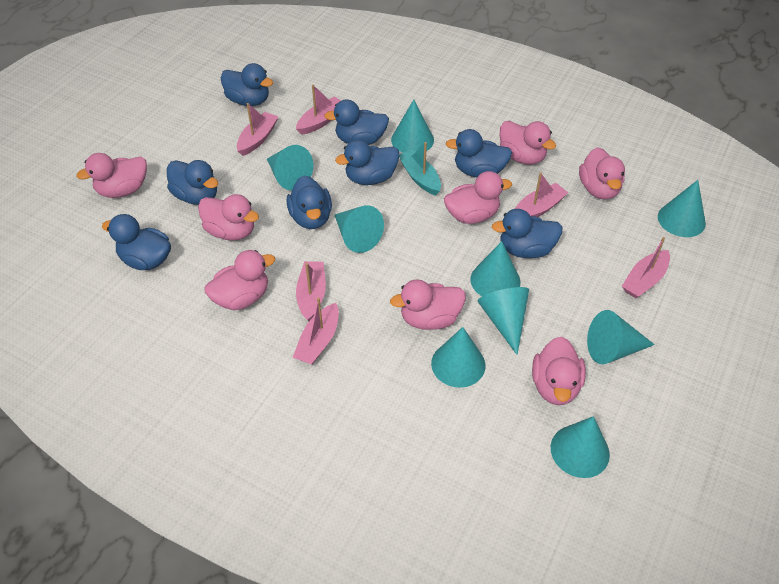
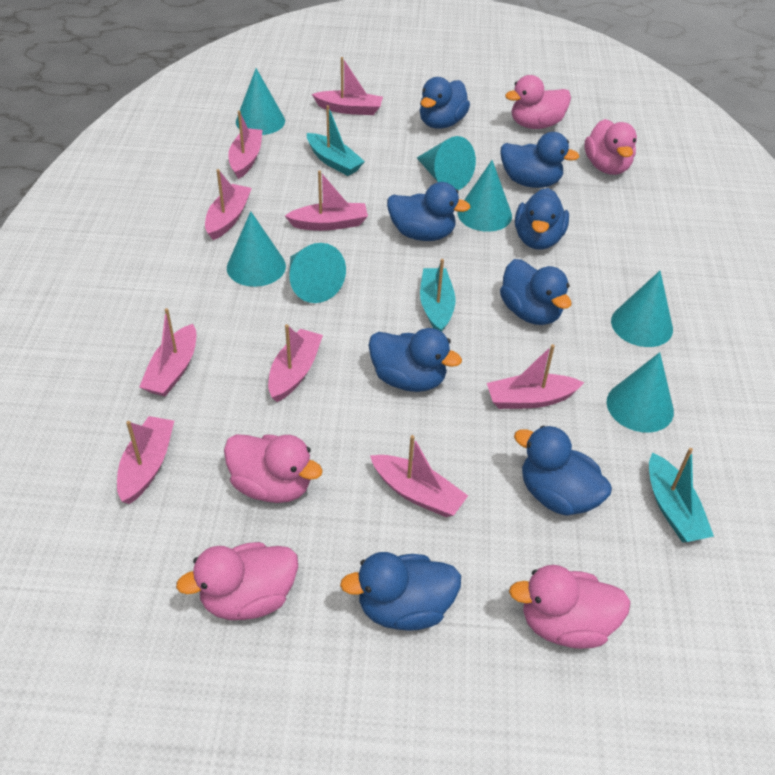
pink boat: [237,103,279,156] [293,297,339,364] [296,85,341,135] [296,261,326,321] [515,172,568,217] [622,237,670,298] = 6 -> [117,416,174,504] [139,308,196,397] [205,169,252,240] [228,111,263,179] [268,324,323,402] [285,171,368,231] [312,57,383,115] [370,435,468,517] [487,344,585,409] = 9
pink duck: [77,153,147,198] [198,194,259,241] [204,250,275,310] [390,279,466,330] [444,171,512,224] [499,121,556,165] [532,337,586,405] [579,147,625,200] = 8 -> [176,542,298,620] [224,434,323,503] [505,75,571,129] [509,565,631,649] [585,119,637,175] = 5
turquoise boat: [399,142,441,196] = 1 -> [307,105,365,176] [420,259,456,332] [649,448,714,542] = 3
turquoise cone: [267,145,313,191] [335,205,384,253] [391,100,434,153] [431,327,485,388] [470,241,521,296] [477,287,529,355] [551,416,610,478] [587,310,655,364] [658,180,706,237] = 9 -> [227,211,286,287] [236,68,285,135] [290,243,346,303] [417,136,476,190] [458,160,512,232] [607,352,674,433] [611,271,673,347] = 7

